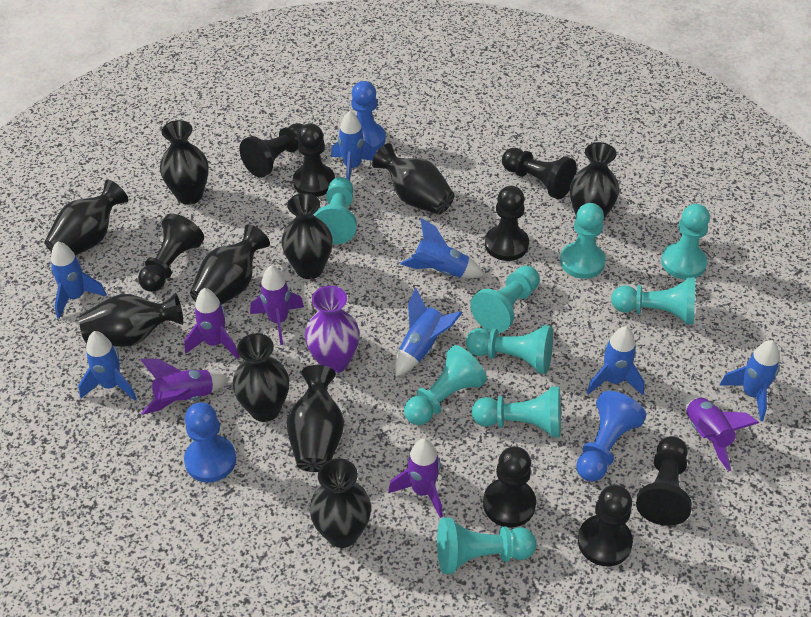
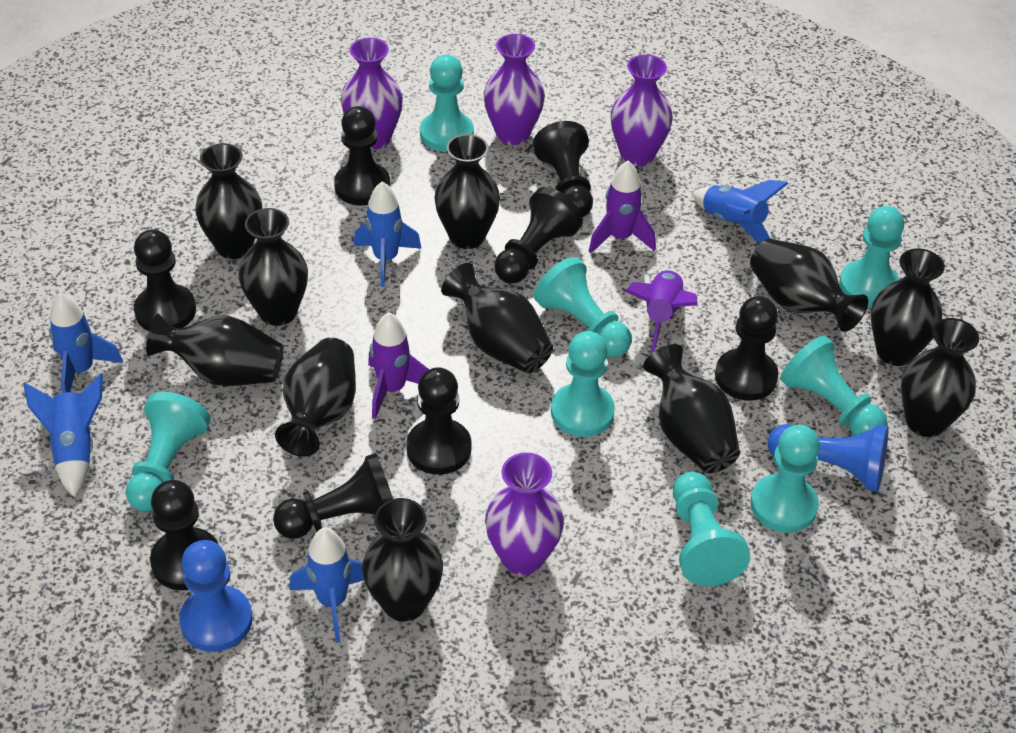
black vase: [45,179,128,256] [79,293,183,347] [160,120,209,205] [190,224,270,305] [232,333,289,422] [281,193,333,279] [287,365,344,472] [310,458,371,548] [372,143,455,215] [570,142,619,219] = 10 -> [146,314,284,386] [195,143,262,259] [238,208,308,326] [275,338,356,457] [362,498,443,622] [434,134,500,249] [441,263,553,373] [643,344,740,473] [750,239,868,332] [871,249,945,366] [901,318,979,437] = 11
blue pawn: [184,402,236,482] [351,81,386,151] [576,391,646,482] = 3 -> [179,540,253,652] [768,424,888,492] = 2
blue rocket: [51,241,107,319] [78,331,137,401] [331,111,377,180] [395,288,463,376] [400,218,484,278] [586,326,645,395] [719,340,779,421] = 7 -> [23,373,103,498] [49,293,123,393] [289,528,364,642] [354,181,422,287] [693,180,789,243] = 5
purple rocket: [140,359,229,415] [184,288,239,359] [250,265,304,345] [388,439,443,518] [684,395,759,471] = 5 -> [368,312,429,419] [588,161,656,254] [625,269,698,352] = 3
purple vase: [305,286,360,373] = 1 -> [341,38,403,150] [483,34,545,145] [485,453,564,575] [611,54,673,166] = 4
turquoise pawn: [314,177,357,244] [404,345,487,425] [437,517,537,574] [466,325,553,374] [470,266,540,333] [472,386,561,437] [560,203,606,279] [611,277,695,325] [661,204,710,280] = 9 -> [126,391,211,512] [420,55,474,152] [534,257,632,357] [551,331,615,437] [673,472,750,586] [750,425,820,533] [780,336,888,436] [839,206,904,307] = 8

